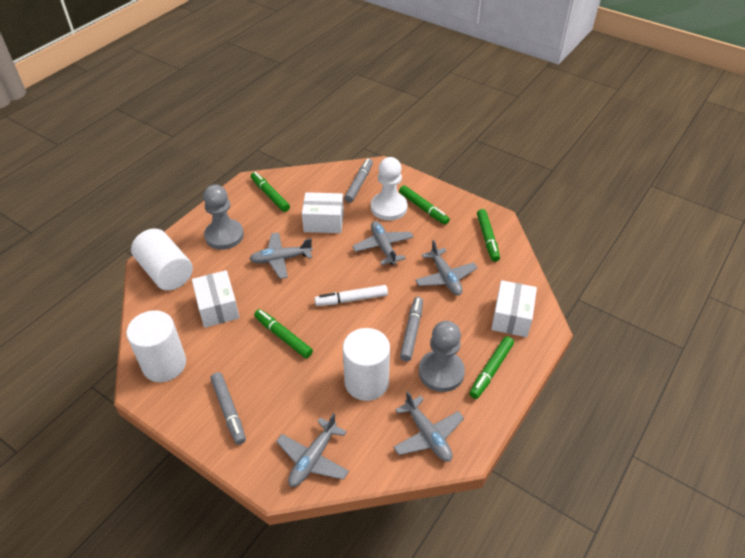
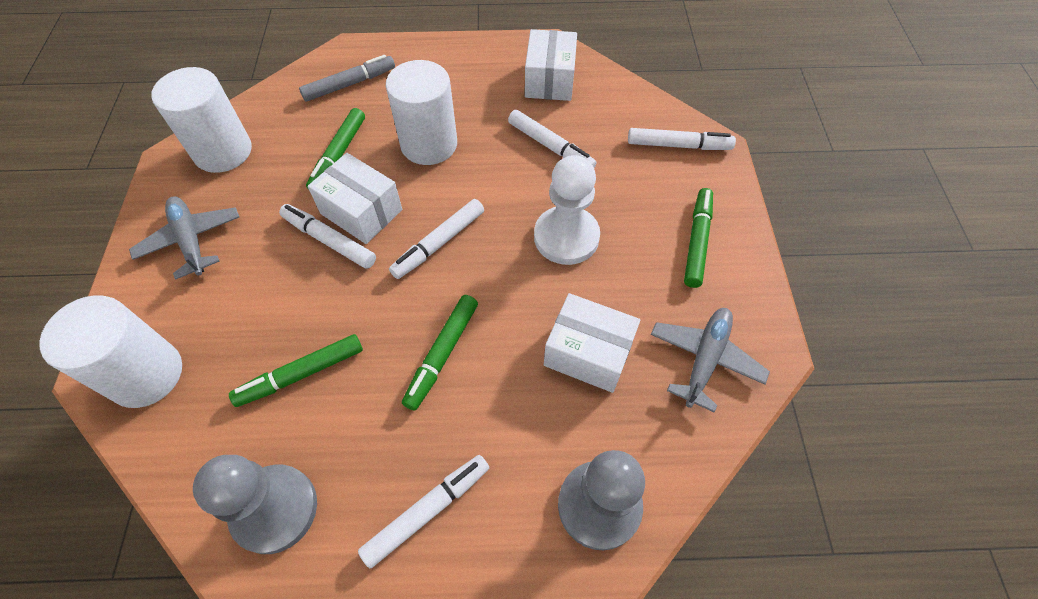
green marker: [251,172,290,212] [254,309,313,358] [399,185,450,225] [469,336,514,399] [477,209,500,262] = 5 -> [229,334,363,407] [306,108,365,188] [402,295,478,411] [684,188,713,288] = 4
grey marker: [210,372,246,445] [344,159,373,203] [400,297,423,361] = 3 -> [299,55,395,102] = 1
grey plane: [250,232,313,279] [276,413,349,487] [352,221,414,265] [393,391,464,462] [415,240,477,296] = 5 -> [129,196,239,280] [650,308,770,413] = 2
white marker: [315,285,388,306] = 1 -> [279,204,376,269] [358,455,489,568] [389,199,484,279] [508,110,596,168] [628,128,736,150] = 5

